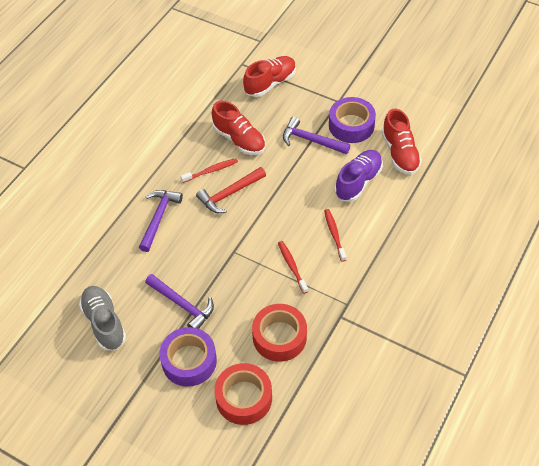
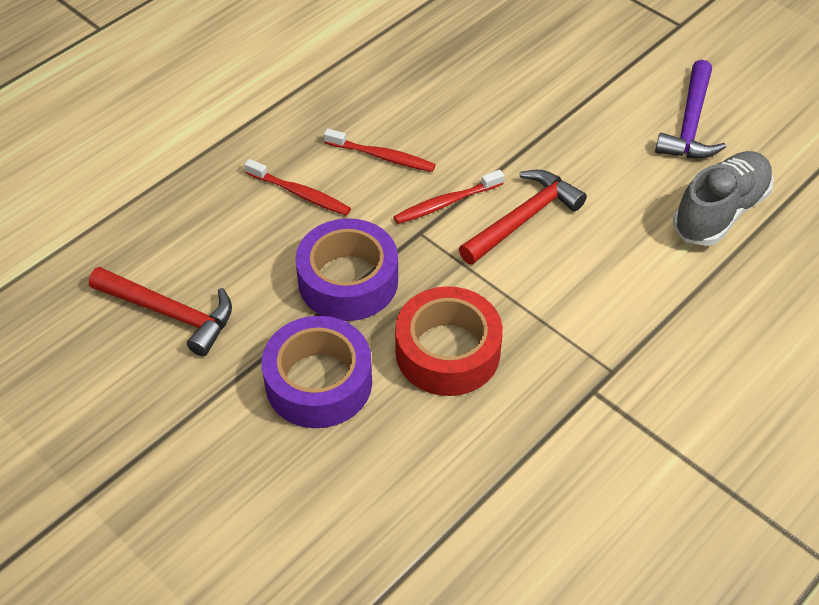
purple hammer: [139,190,183,252] [145,274,214,329] [283,117,350,154] = 3 -> [655,60,726,159] = 1
purple shoe: [335,150,383,202] = 1 -> none = 0
red hammer: [196,167,266,213] = 1 -> [89,267,232,356] [459,170,587,265] = 2
red shoe: [212,101,266,155] [243,56,296,97] [382,109,422,175] = 3 -> none = 0
red tape: [214,363,272,425] [252,304,307,362] = 2 -> [395,286,503,396] = 1

